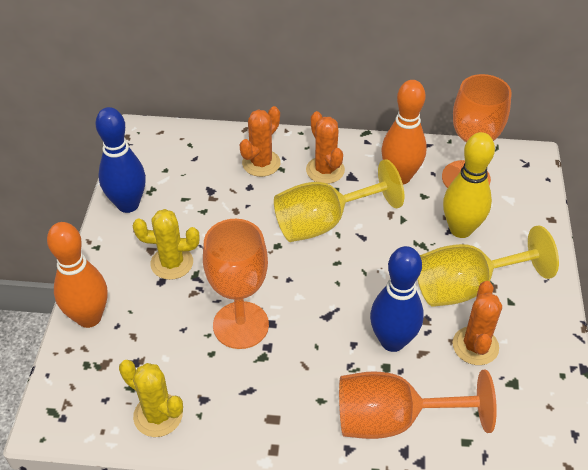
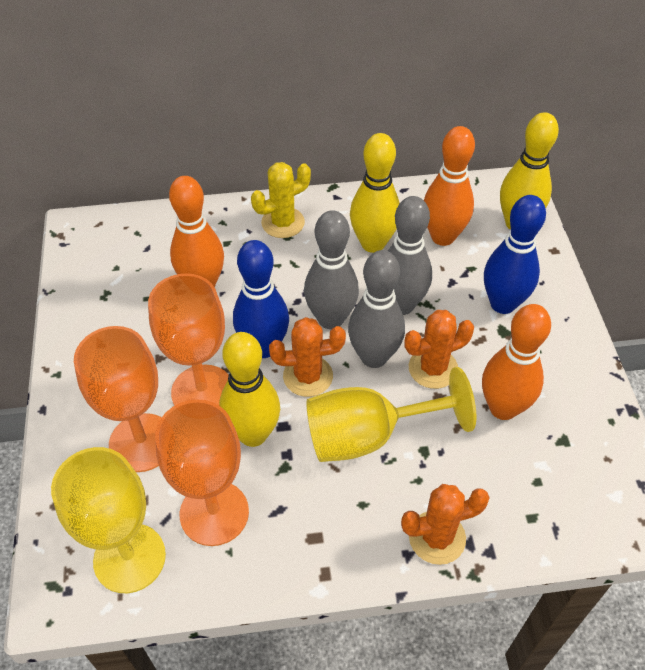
grey bowling pin: none = 0 -> [304,210,359,329] [348,250,405,368] [388,196,432,315] = 3
orange bowling pin: [47,222,107,328] [382,80,427,184] = 2 -> [169,176,224,287] [424,126,475,246] [482,304,551,420] = 3
yellow bowling pin: [443,132,495,238] = 1 -> [219,332,280,447] [350,133,400,253] [500,112,559,229] = 3
yellow cactus: [119,360,183,437] [133,209,200,280] = 2 -> [251,162,311,238] = 1

